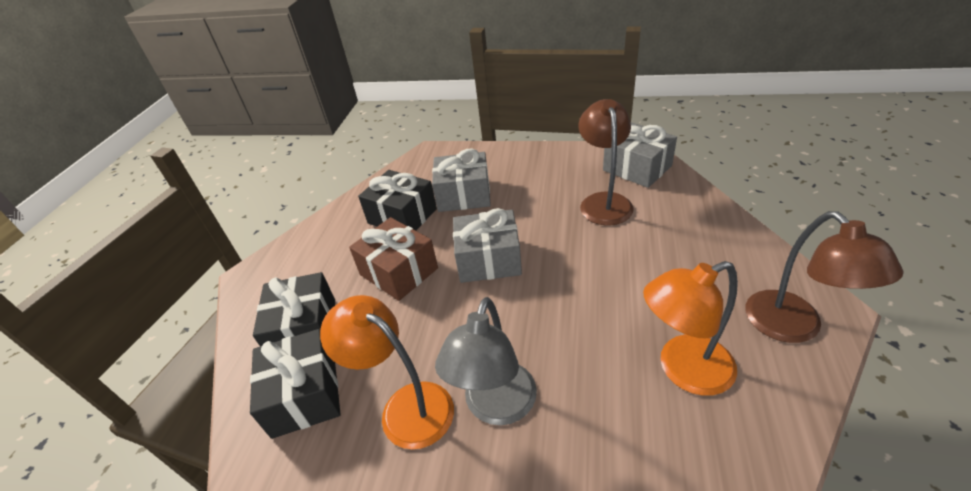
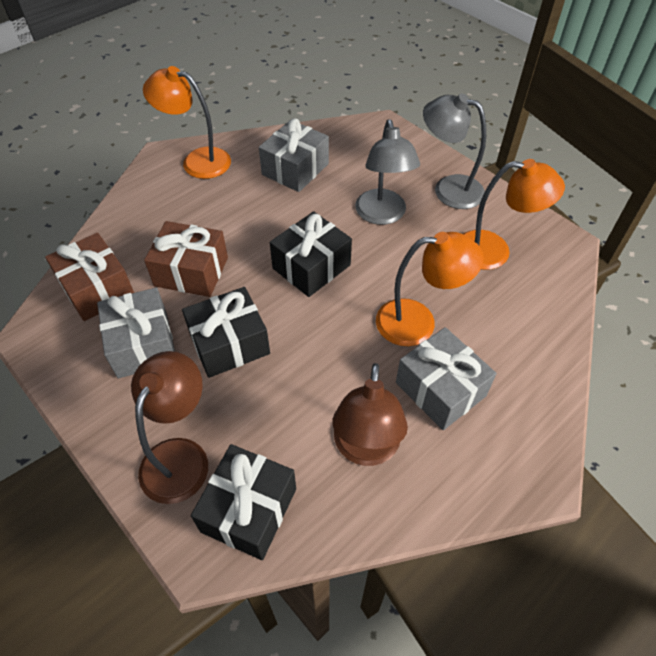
brown gift: [349,217,438,301] = 1 -> [45,233,134,321] [144,221,228,297] = 2
grey lamp: [435,297,537,425] = 1 -> [355,119,420,225] [423,93,486,209] = 2
orange lamp: [320,295,454,450] [643,261,738,396] = 2 -> [143,66,231,179] [376,232,484,346] [463,159,565,270] = 3

